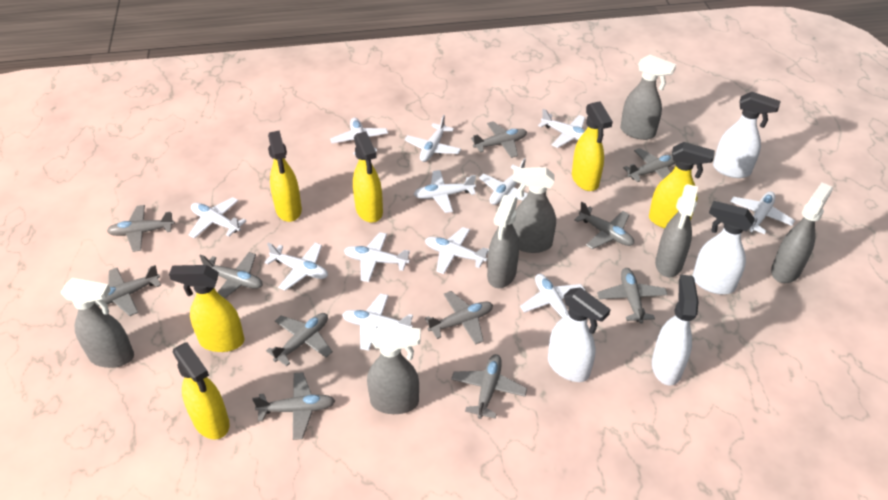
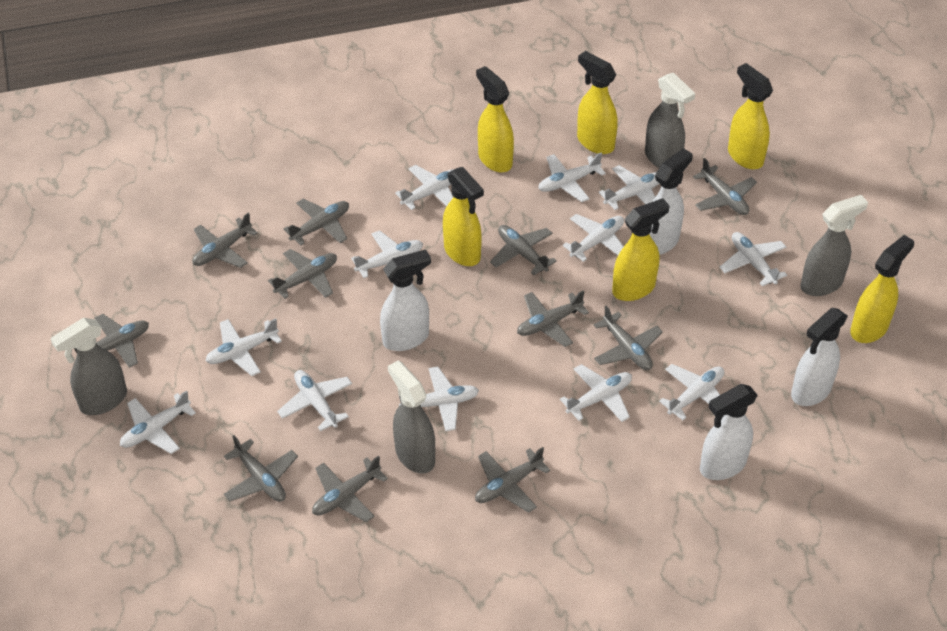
grey spray bottle: [61,278,134,368] [367,325,421,414] [487,195,519,288] [512,167,556,253] [620,55,676,140] [655,184,698,277] [771,182,833,283] = 7 -> [50,318,127,415] [388,360,435,474] [645,73,695,168] [800,195,868,296] = 4

